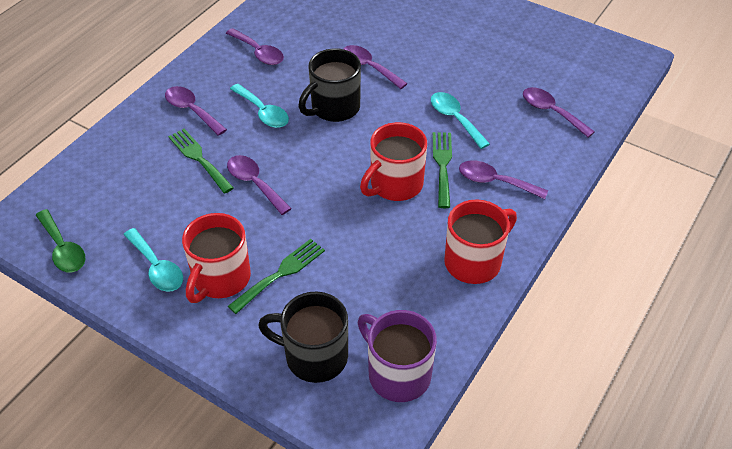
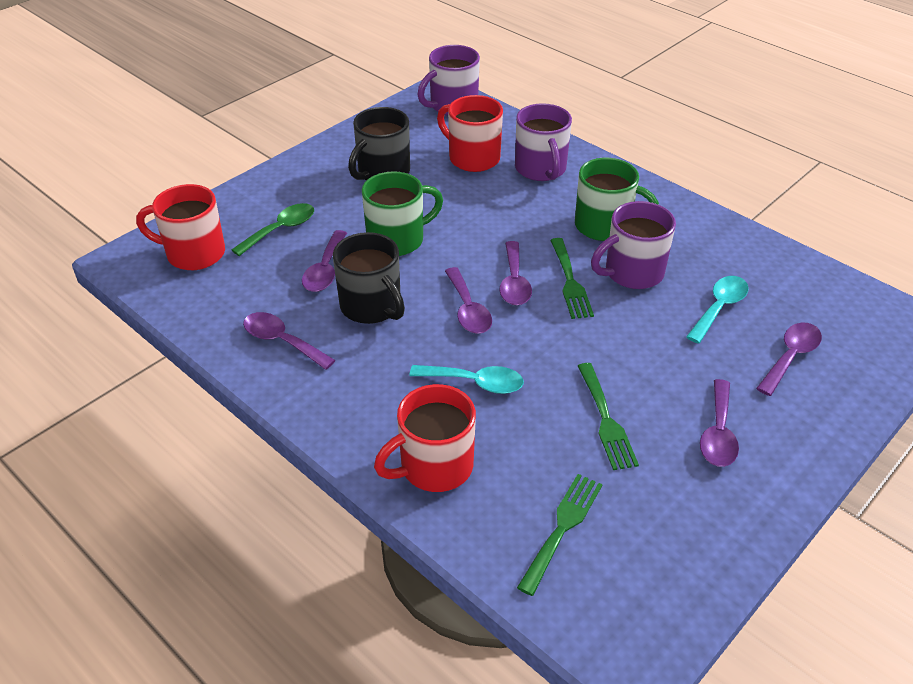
green mug: none = 0 -> [362,171,443,256] [575,158,659,241] = 2
purple mug: [358,310,437,402] = 1 -> [417,45,480,115] [515,103,572,181] [591,201,676,289] = 3
turquoise spoon: [124,228,183,292] [230,84,289,128] [431,92,490,149] = 3 -> [409,365,524,394] [686,276,749,344] = 2

